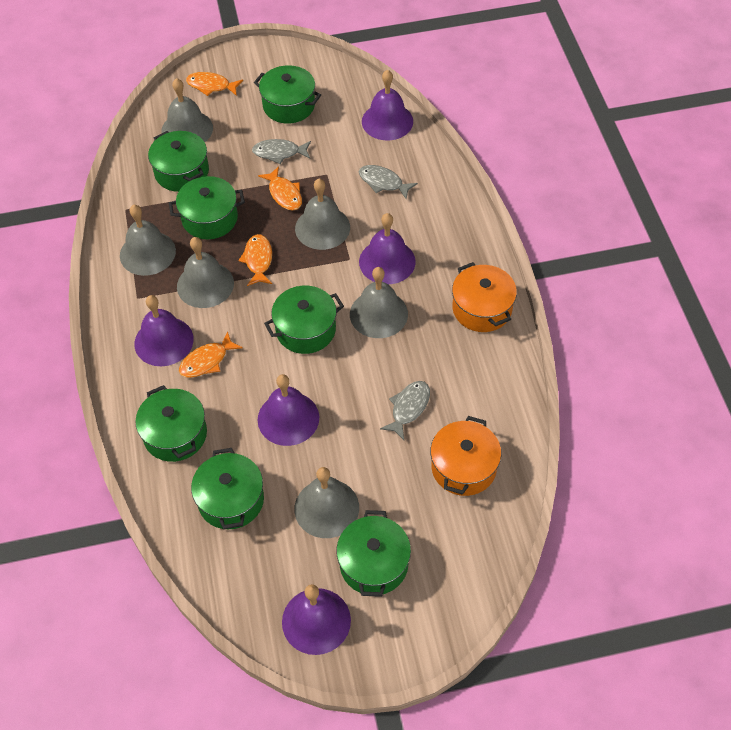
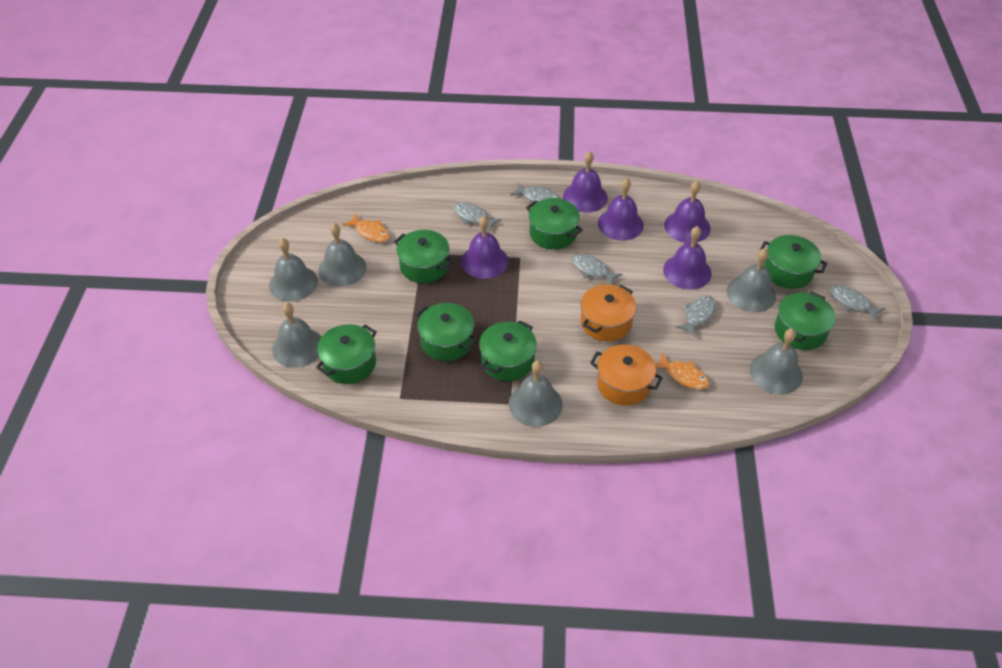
grey fish: [252,139,311,164] [359,165,418,199] [380,381,430,440] = 3 -> [453,202,501,232] [510,183,560,202] [571,253,622,285] [676,295,716,337] [830,285,886,321] = 5
orange fish: [179,331,243,378] [186,72,243,96] [238,234,272,286] [258,166,302,211] = 4 -> [343,214,390,242] [655,353,709,389] = 2

